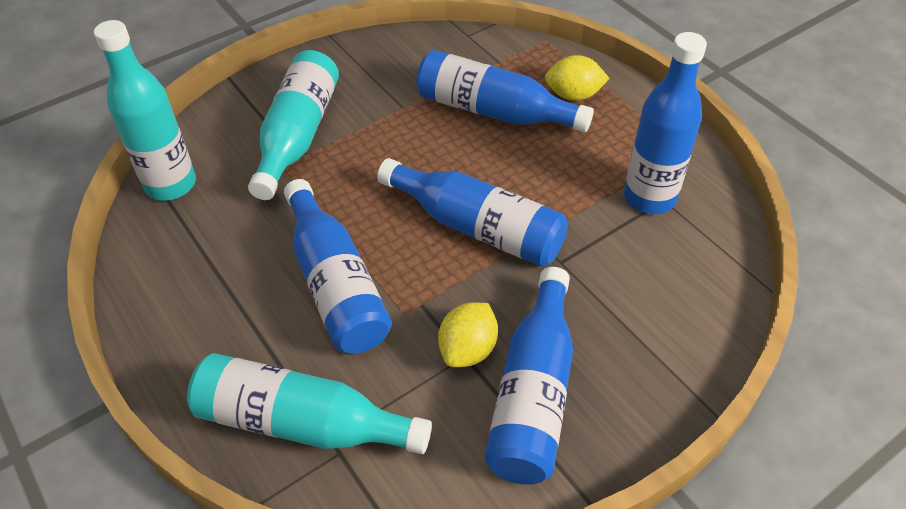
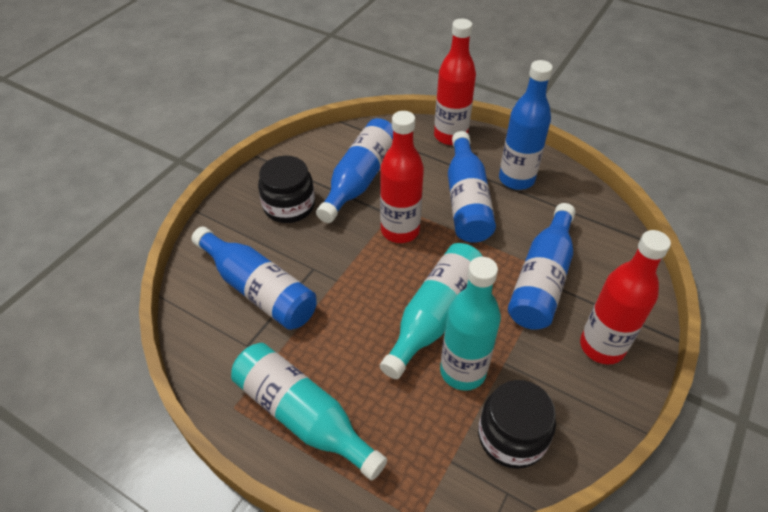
black jar: none = 0 -> [258,156,315,223] [478,380,556,469] = 2
red bottle: none = 0 -> [380,111,424,243] [434,19,476,145] [580,230,671,364] = 3
yellow lemon: [438,302,498,367] [545,55,610,101] = 2 -> none = 0

